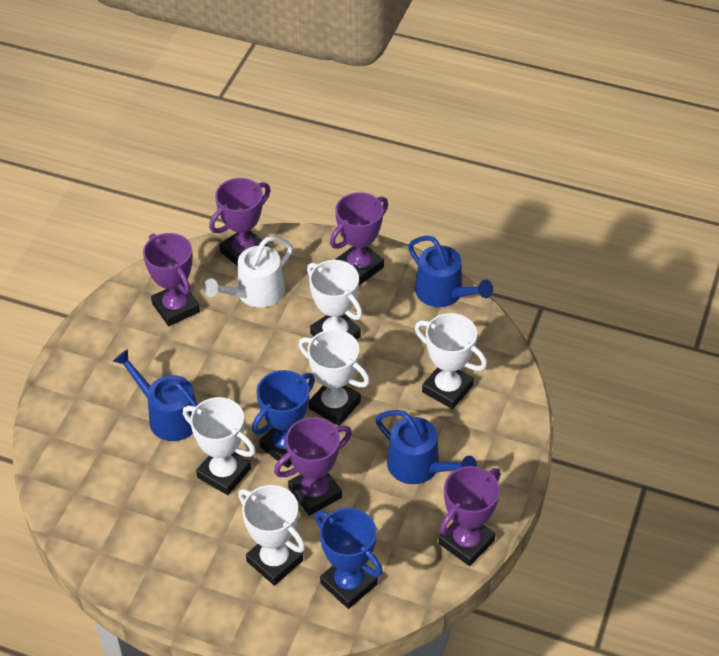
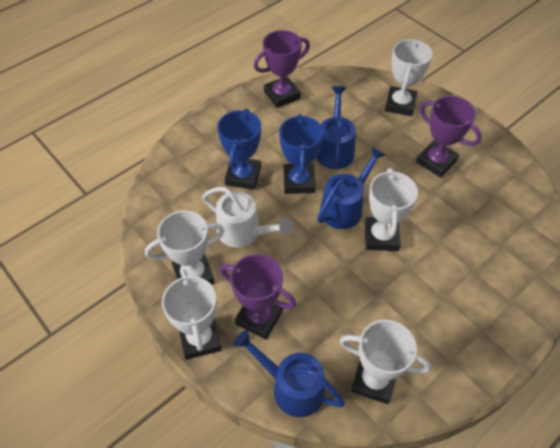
purple trophy: [143,233,200,326] [209,178,271,266] [274,417,352,516] [330,192,388,285] [439,466,501,566] = 5 -> [220,254,296,339] [254,30,310,108] [416,96,482,178] = 3

